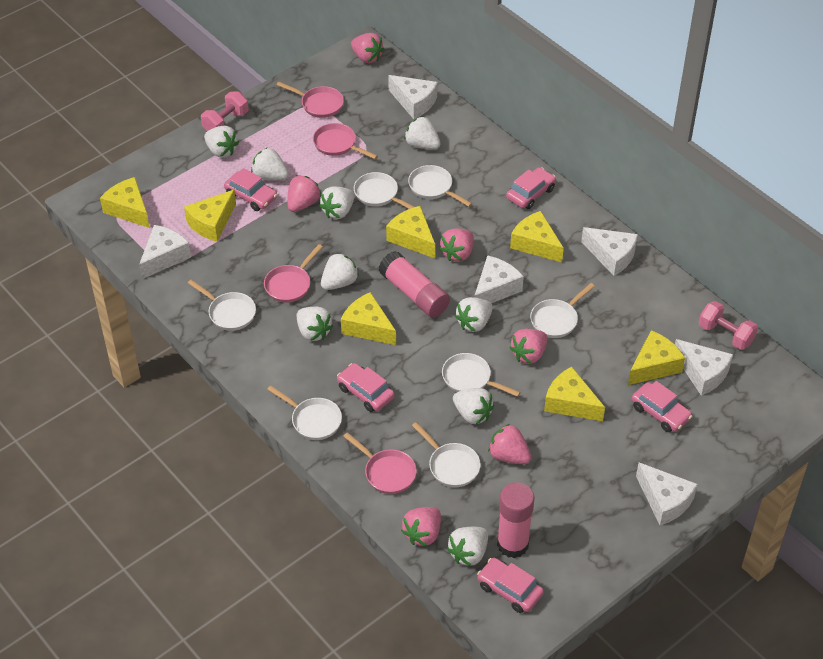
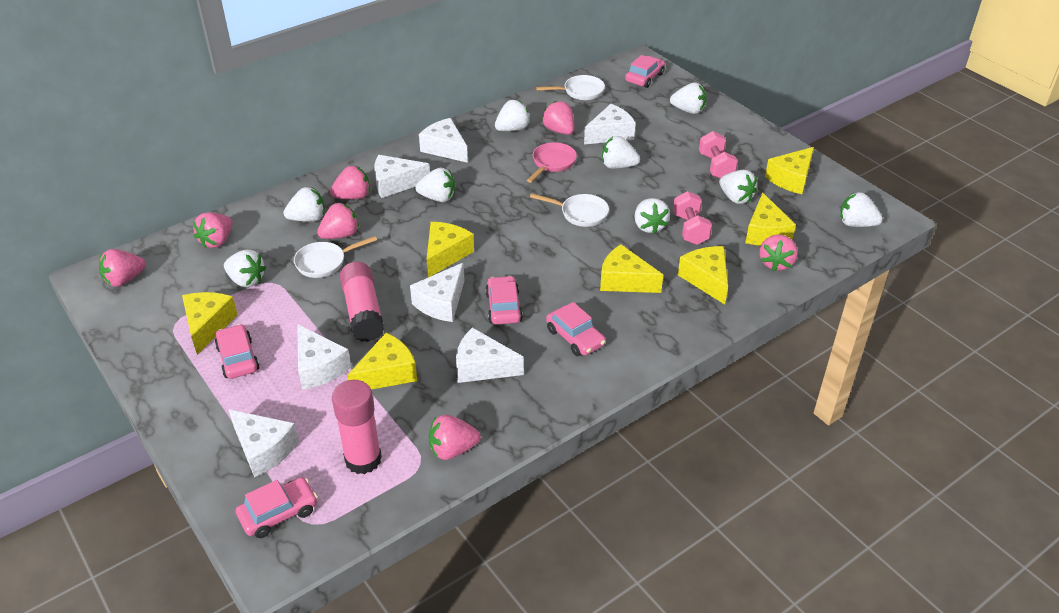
pink pan: [264,244,323,303] [276,82,344,118] [313,123,378,159] [343,432,417,494] = 4 -> [527,142,577,183] = 1
pink strawberry: [287,175,321,212] [351,33,384,63] [401,507,441,546] [439,229,474,262] [488,424,531,464] [509,329,548,364] = 6 -> [99,249,146,287] [193,212,233,248] [317,203,359,239] [330,166,370,199] [429,415,481,460] [542,101,574,135] [759,234,798,271] = 7
white cheese: [139,225,191,279] [388,75,437,119] [474,255,524,303] [581,227,638,276] [636,462,697,525] [675,339,733,396] = 6 -> [228,409,299,477] [297,324,351,389] [374,155,430,198] [410,263,465,322] [419,118,468,163] [456,327,524,383] [584,104,636,144] = 7
white pan: [188,280,256,331] [267,385,342,440] [354,172,414,209] [408,165,472,207] [412,422,481,487] [442,353,521,397] [530,283,595,338] = 7 -> [294,236,377,278] [530,193,609,227] [536,75,605,100] = 3

